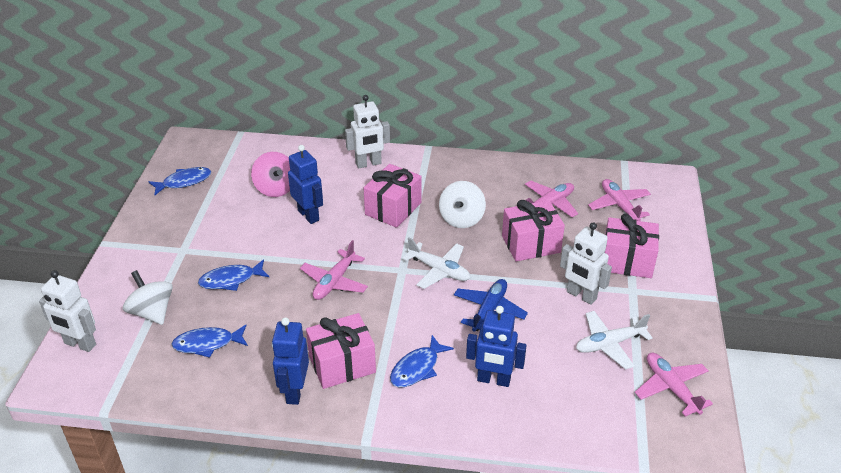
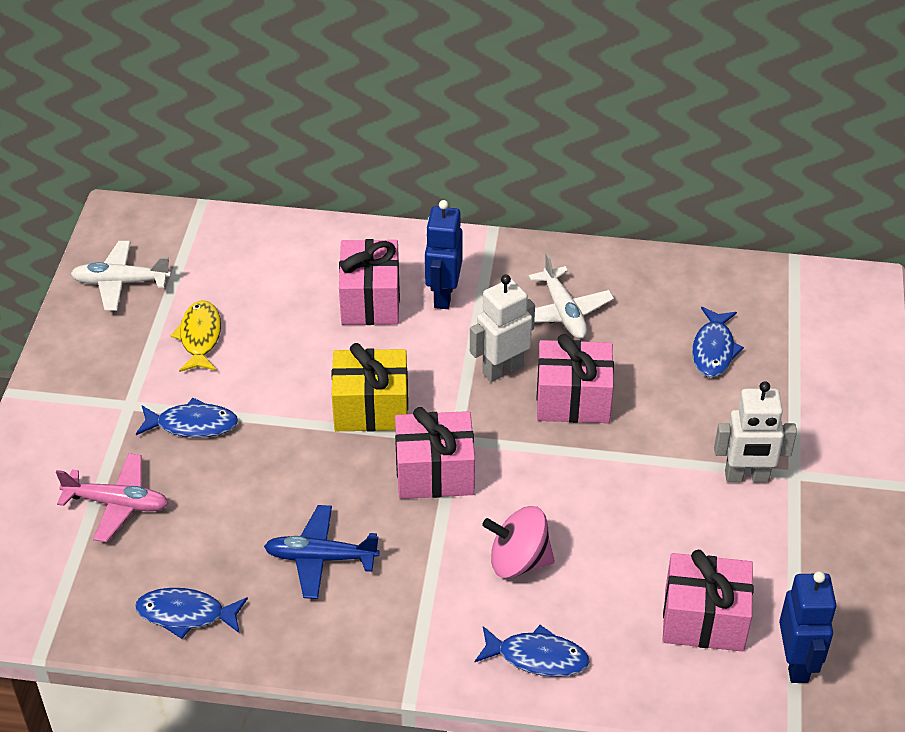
blue robot: [272,317,309,405] [288,145,323,224] [466,306,527,387] = 3 -> [425,200,463,309] [779,571,837,683] = 2
pink plane: [300,240,368,300] [525,181,578,217] [588,179,651,221] [634,353,713,417] = 4 -> [56,453,169,542] = 1
white robot: [39,270,96,352] [345,95,390,169] [560,222,612,305] = 3 -> [470,275,535,382] [714,381,797,482] = 2
white spinning top: [123,270,173,325] [439,181,486,228] = 2 -> none = 0
yellow fish: none = 0 -> [171,300,221,372] = 1
yellow gift: none = 0 -> [331,343,408,432] = 1

